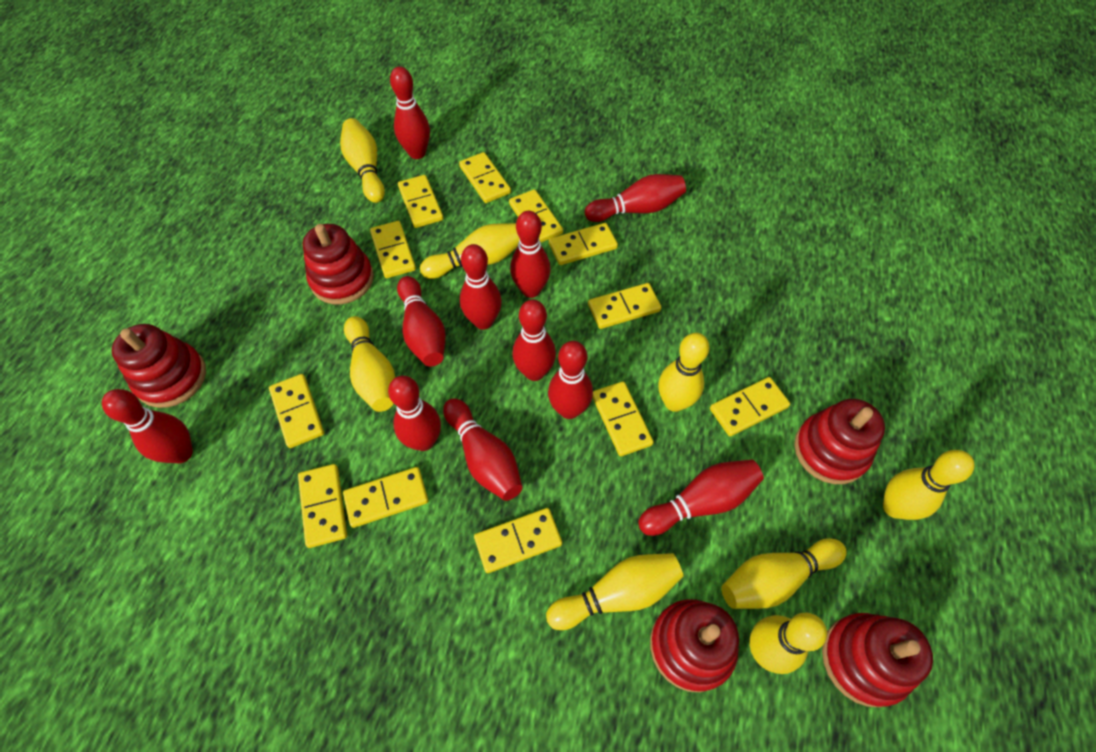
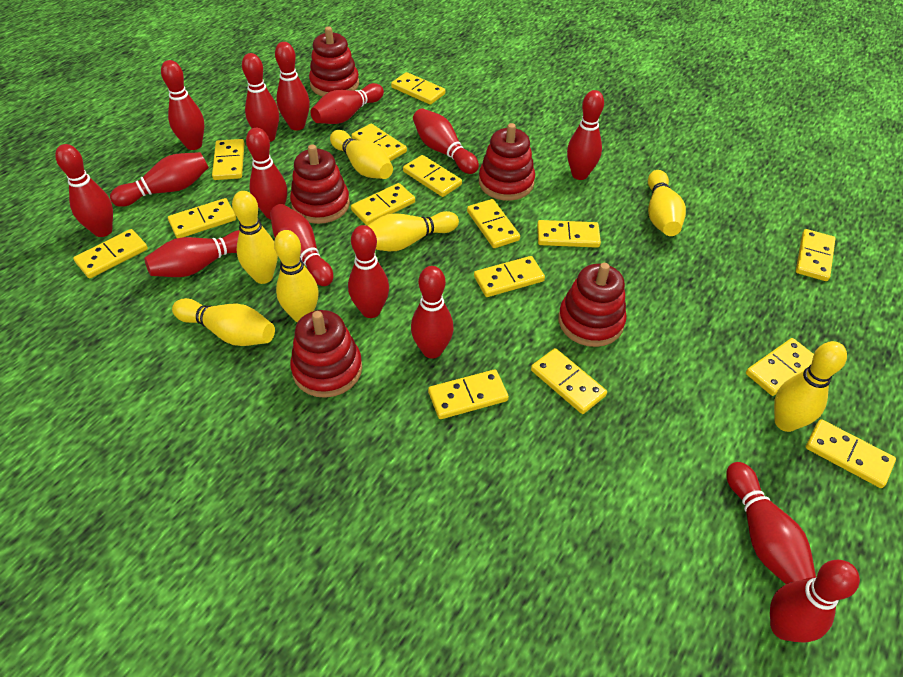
red bowling pin: [102,389,193,463] [388,376,441,451] [390,66,430,159] [397,276,446,367] [443,398,522,501] [460,244,502,330] [510,211,551,298] [512,299,556,381] [548,341,593,419] [585,174,686,222] [638,459,764,536] = 11 -> [55,144,113,237] [110,152,209,207] [144,230,240,277] [161,60,204,150] [242,53,279,142] [246,128,287,219] [270,204,333,286] [275,42,310,131] [310,83,384,124] [348,225,389,318] [411,266,454,359] [413,108,479,174] [567,90,604,180] [726,462,816,584] [770,560,860,643] = 15
yellow bowling pin: [340,118,385,203] [344,316,395,412] [420,223,520,279] [546,553,684,630] [658,333,710,412] [721,538,847,609] [749,612,827,674] [883,450,975,520] = 8 -> [172,298,275,346] [232,191,278,284] [274,230,319,322] [330,130,393,179] [367,211,459,251] [648,170,686,236] [774,341,847,432] = 7
yellow domino: [269,374,324,448] [298,464,347,548] [343,467,428,528] [370,221,416,278] [398,175,443,228] [459,152,511,203] [474,508,562,573] [509,189,563,243] [549,223,618,265] [588,283,662,329] [592,381,654,456] [710,377,790,436] = 12 -> [73,229,148,278] [168,198,236,238] [212,139,244,180] [351,124,407,161] [351,183,415,225] [391,72,445,105] [403,155,462,197] [428,369,509,419] [467,199,520,248] [474,256,545,297] [531,348,607,414] [537,220,601,248] [746,338,814,396] [796,229,836,281] [806,419,896,488] = 15

